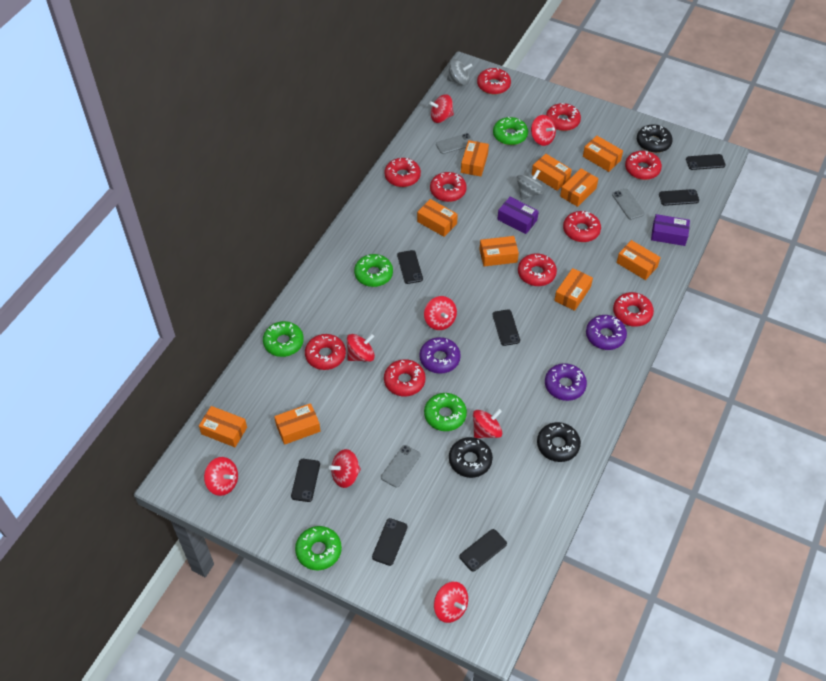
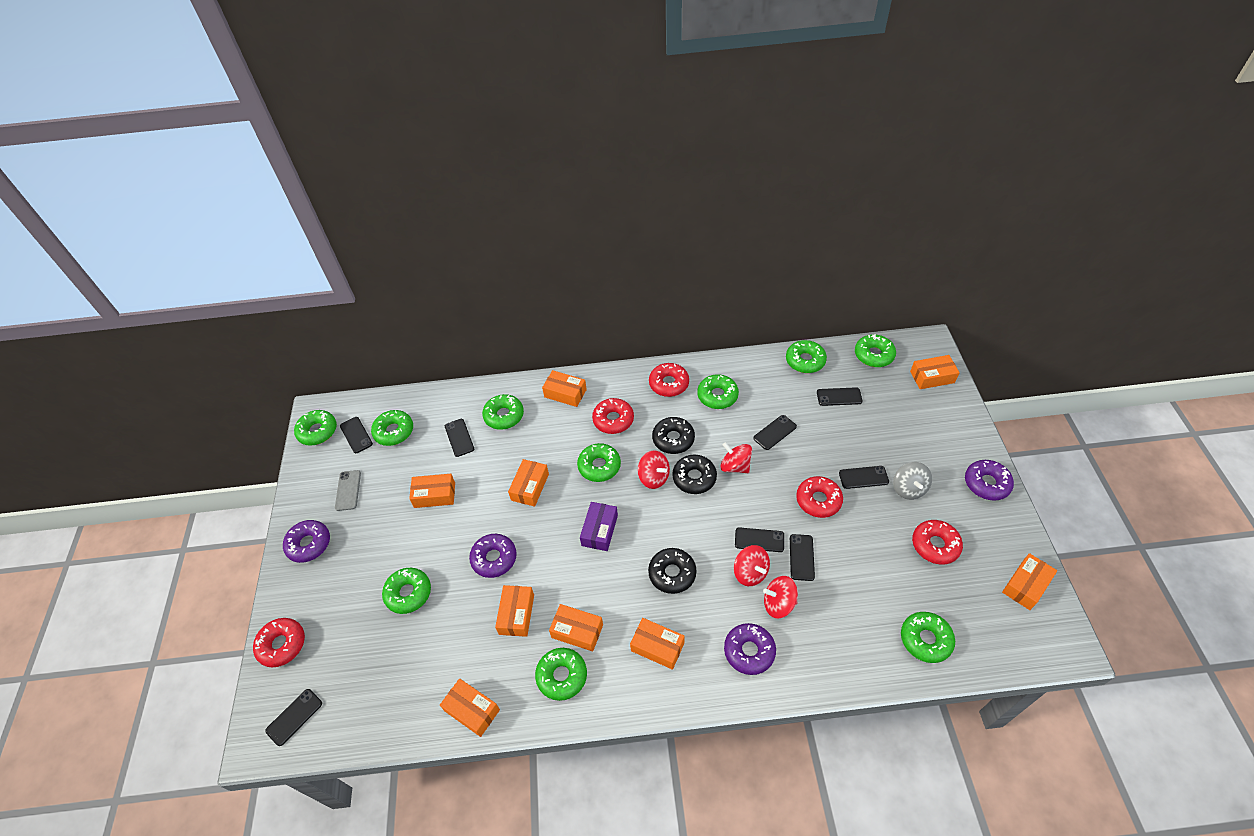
black phone: [291,459,320,502] [372,518,408,566] [397,250,423,284] [459,529,507,571] [493,309,520,346] [659,189,699,206] [686,154,726,170] = 7 -> [265,689,322,746] [340,417,373,453] [445,419,474,457] [735,527,784,552] [753,415,797,450] [790,534,815,581] [817,387,863,406] [839,466,889,489] = 8
green donut: [263,321,304,357] [295,526,342,570] [354,254,393,287] [424,393,467,431] [493,117,528,145] = 5 -> [294,410,337,446] [371,410,413,446] [382,568,431,614] [482,394,524,430] [535,648,587,701] [577,443,621,482] [697,374,739,409] [786,340,827,373] [855,335,896,367] [901,612,955,663] = 10
grey phone: [381,445,421,488] [436,133,473,154] [612,188,644,220] = 3 -> [335,470,361,511] = 1
grey spinning top: [447,59,472,86] [517,169,544,200] = 2 -> [893,462,932,500] = 1
orange box: [199,406,247,447] [274,403,321,445] [417,199,458,237] [461,140,489,176] [479,236,519,266] [532,154,572,191] [554,268,593,311] [560,169,598,207] [583,136,623,172] [616,240,661,280] = 10 -> [409,474,455,508] [440,678,500,737] [495,585,534,637] [508,459,549,507] [542,370,587,407] [549,604,603,652] [630,618,685,670] [910,355,960,389] [1002,553,1057,610] = 9
purple box: [497,197,539,234] [651,214,690,246] = 2 -> [580,502,618,551] = 1
purple donut: [419,337,461,374] [545,363,587,401] [586,315,627,350] = 3 -> [283,520,330,563] [469,534,517,578] [724,623,776,675] [965,460,1014,501] = 4
red donut: [305,334,346,370] [384,158,421,187] [384,359,425,396] [430,172,467,202] [477,68,511,94] [518,253,557,286] [546,103,581,131] [563,211,601,242] [613,292,654,327] [625,151,662,180] = 10 -> [253,618,305,668] [592,398,634,434] [649,363,689,397] [796,476,843,518] [912,520,963,564] = 5
red spinning top: [204,457,238,496] [329,449,361,488] [347,334,375,362] [424,296,457,330] [429,94,454,123] [434,582,468,623] [473,409,502,438] [531,115,556,146] = 8 -> [638,450,670,489] [720,442,752,473] [734,545,770,586] [763,576,798,618] = 4

